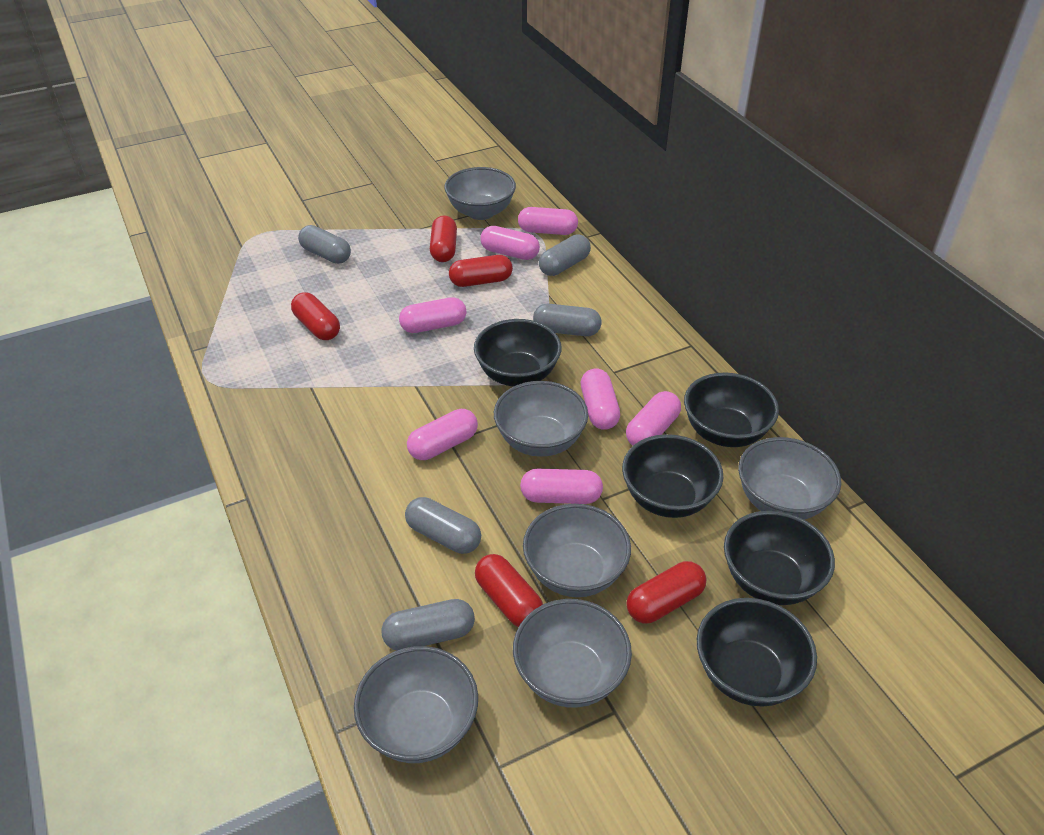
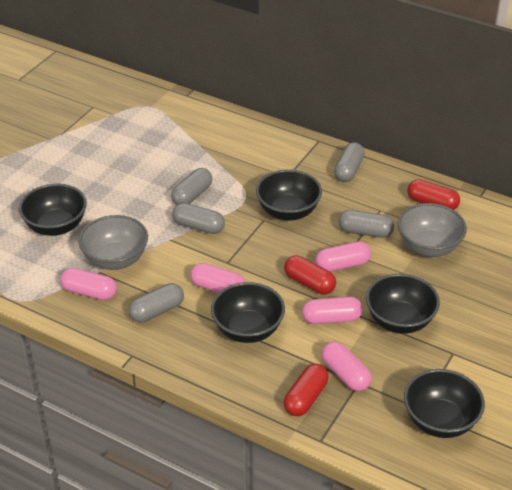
grey bowl: [354,646,478,763] [444,167,516,220] [494,381,588,457] [513,599,632,708] [523,504,631,597] [738,437,841,520] = 6 -> [79,215,148,270] [398,203,467,257] = 2
pink capsule: [399,297,466,333] [407,409,478,460] [480,226,540,260] [518,207,578,235] [520,469,603,504] [581,368,620,429] [626,391,681,446] = 7 -> [61,268,117,300] [190,263,246,293] [302,297,363,324] [315,241,371,272] [321,341,372,391] = 5
red capsule: [291,292,340,340] [430,216,457,262] [449,255,513,287] [475,554,543,627] [626,561,706,624] = 5 -> [284,255,336,294] [284,364,329,416] [407,179,460,210] = 3

